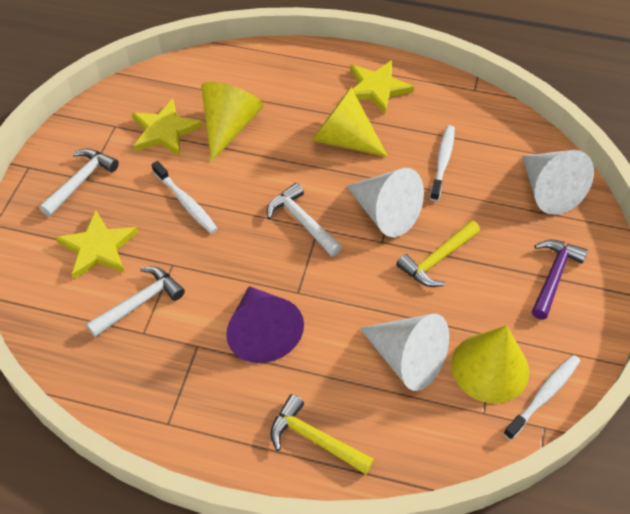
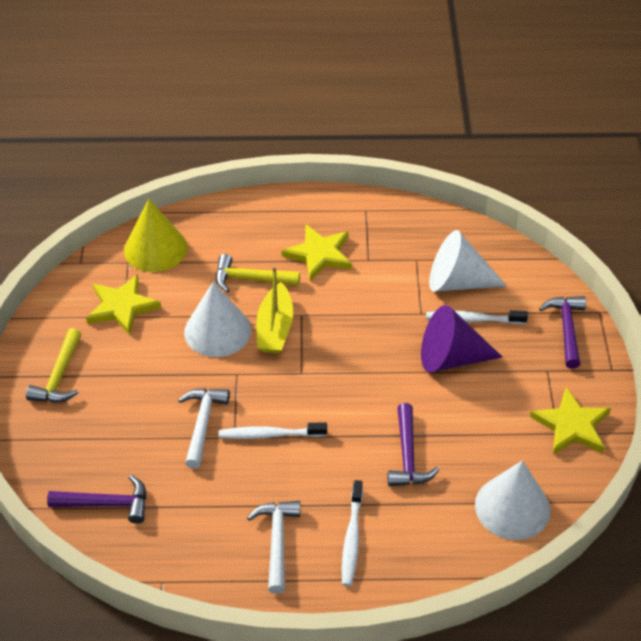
purple hammer: [532,240,588,319] = 1 -> [47,475,146,524] [388,403,439,487] [539,296,586,369] = 3
white hammer: [39,149,119,216] [86,266,185,337] [267,183,342,256] = 3 -> [178,388,230,469] [247,501,300,594] = 2
yellow boat: none = 0 -> [256,266,293,353] = 1
yellow cone: [201,82,264,162] [312,87,388,157] [451,325,529,404] = 3 -> [124,199,188,272] = 1

